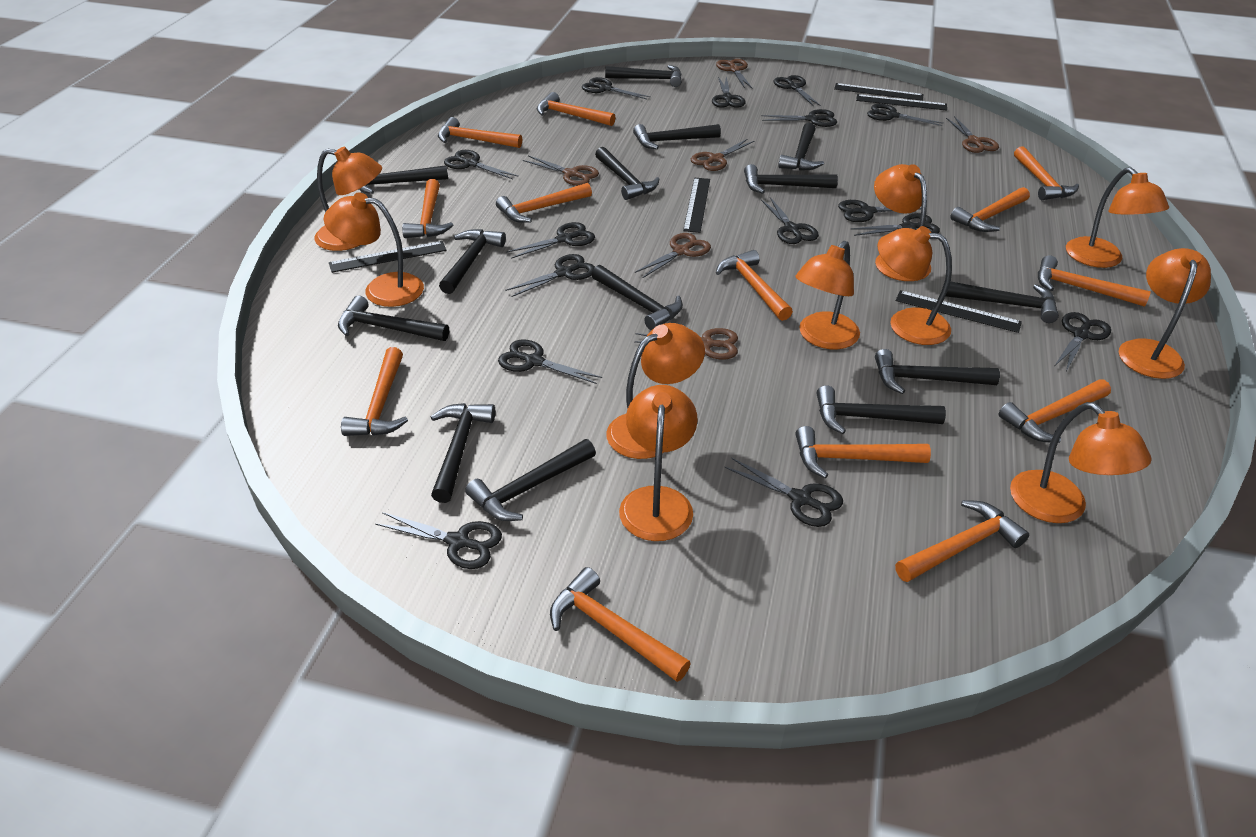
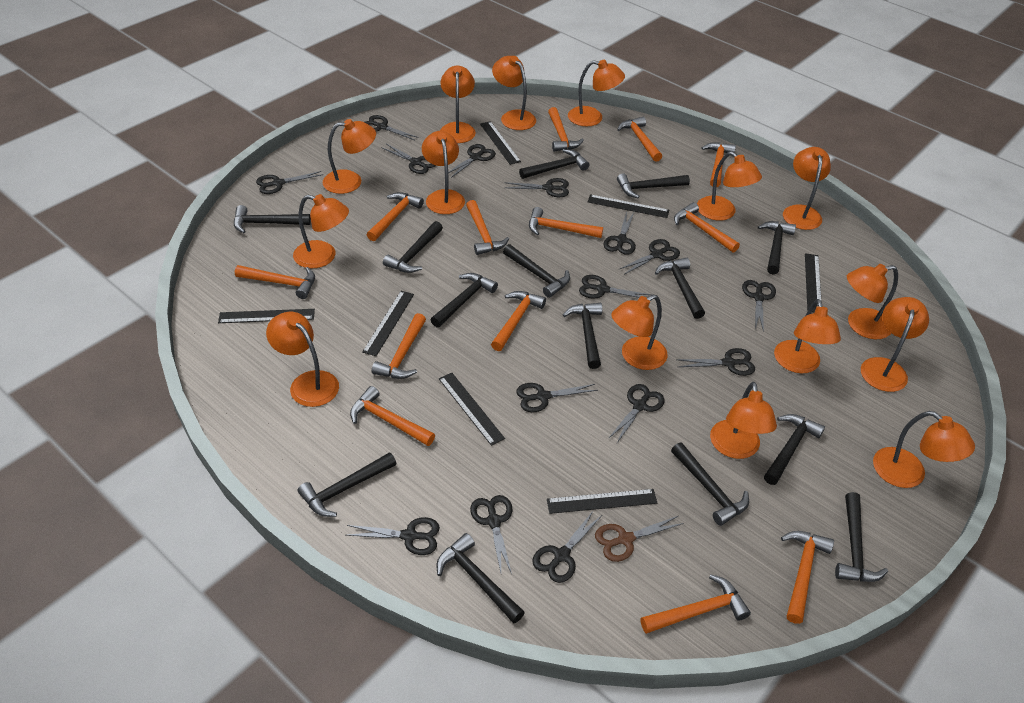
black ruler: [329,241,447,273] [683,178,710,233] [834,83,924,101] [856,94,947,111] [896,290,1022,333] = 5 -> [218,309,315,323] [362,291,414,356] [439,373,505,446] [480,121,521,165] [547,489,657,514] [588,194,669,218] [805,253,821,312] = 7
brown scissors: [523,155,599,186] [634,328,738,360] [635,233,711,278] [691,139,754,171] [716,59,752,88] [946,116,999,153] = 6 -> [595,516,684,562] = 1
orange lamp: [315,147,382,251] [324,193,424,307] [606,323,705,459] [619,385,698,541] [795,241,860,349] [874,164,931,281] [877,226,952,345] [1010,402,1152,523] [1066,167,1169,268] [1119,248,1211,379] = 10 -> [266,312,339,407] [293,194,349,268] [323,119,376,194] [422,131,465,214] [440,66,476,143] [492,56,536,130] [568,60,625,126] [611,295,668,370] [697,152,762,221] [710,382,777,459] [774,299,841,373] [783,147,831,230] [847,264,898,339] [861,297,929,392] [873,411,975,488] = 15

